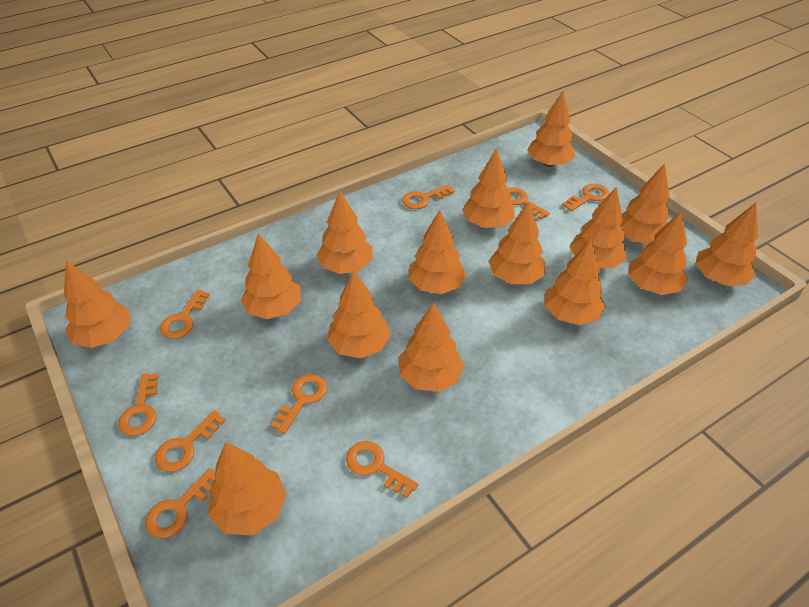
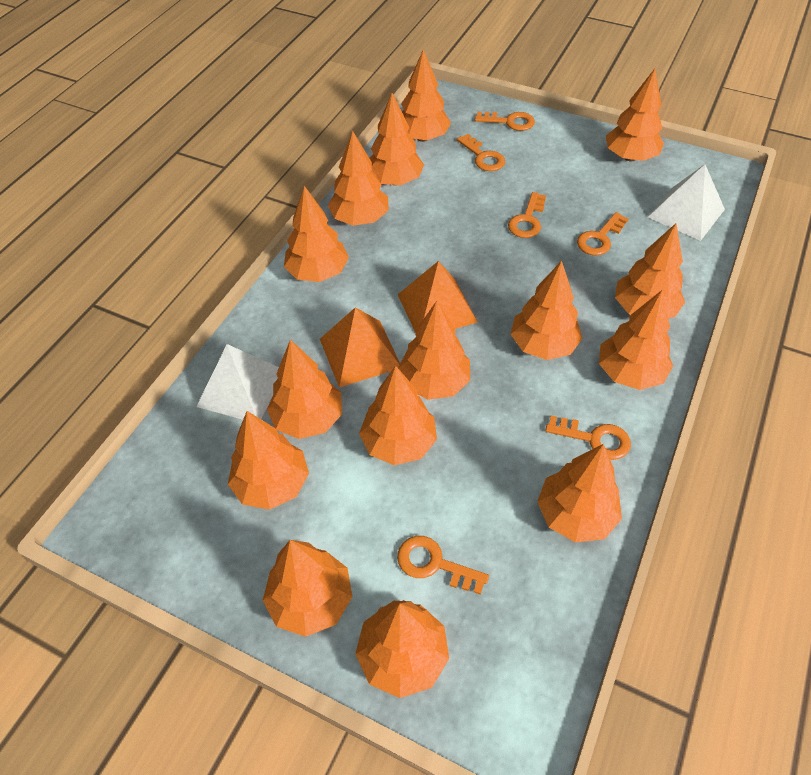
orange key: [118,373,159,436] [145,468,215,539] [155,410,226,472] [160,289,210,339] [271,374,327,434] [346,441,418,498] [402,185,454,209] [507,187,550,219] [562,184,609,211] = 9 -> [397,536,489,595] [457,134,505,171] [475,111,535,131] [508,192,546,238] [545,416,631,460] [577,212,628,255] = 6
orange pyramid: none = 0 -> [320,307,400,388] [398,261,478,333] = 2
white pyramid: none = 0 -> [196,344,279,420] [648,164,725,241] = 2

